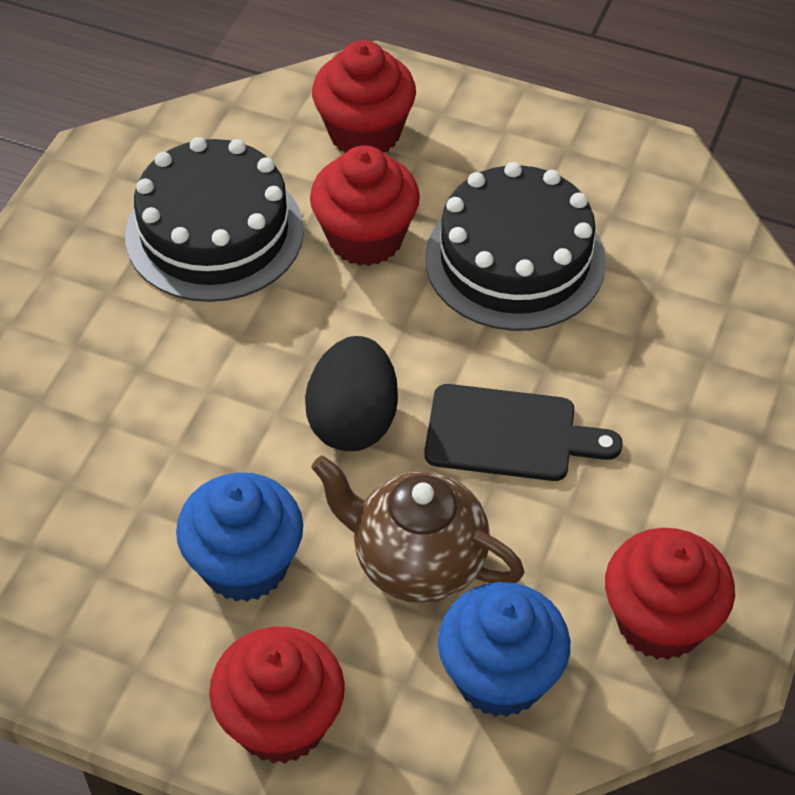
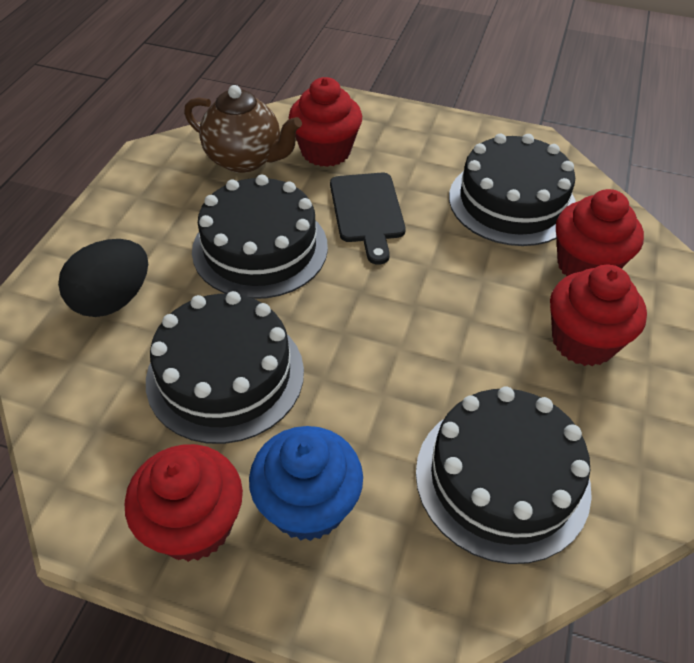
black cake: [125,137,304,302] [425,162,606,331] = 2 -> [146,291,304,444] [192,175,328,299] [416,386,592,564] [449,133,576,246] = 4
blue cupcake: [176,473,303,602] [438,582,570,717] = 2 -> [249,426,363,541] = 1

